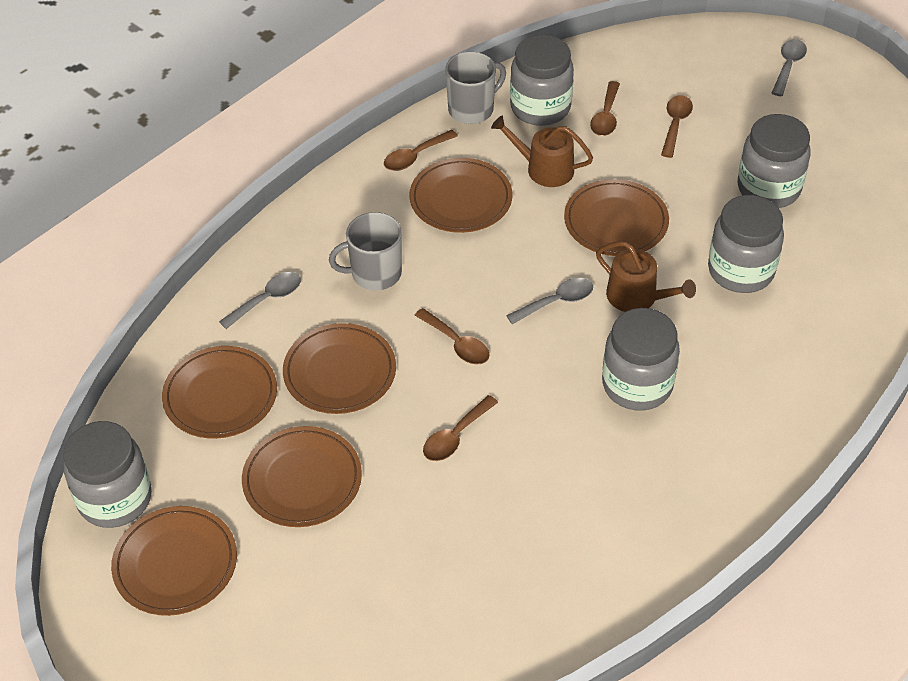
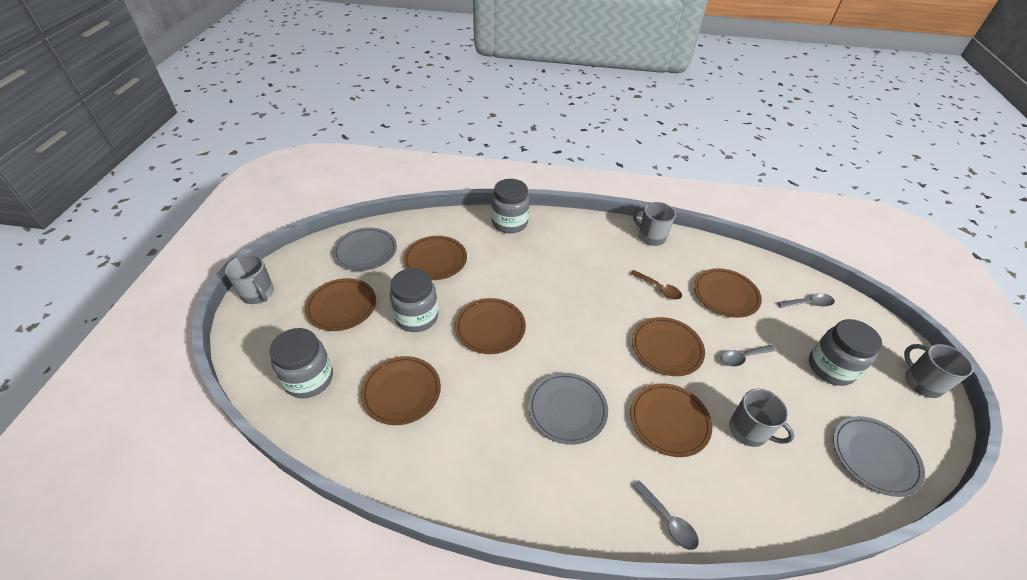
brown plate: [111,506,237,616] [162,346,277,439] [242,426,362,527] [283,323,396,414] [409,158,512,233] [564,179,669,256] = 6 -> [305,278,376,331] [361,356,441,425] [404,236,467,280] [455,298,526,354] [630,383,712,457] [632,317,705,376] [694,268,762,318] = 7
brown spoon: [384,130,458,171] [415,308,490,365] [423,395,498,461] [590,81,620,136] [661,95,693,158] = 5 -> [630,270,682,300] = 1
brown watering can: [491,115,593,187] [596,241,696,312] = 2 -> none = 0
grey jar: [63,421,152,528] [510,35,574,126] [602,308,680,411] [708,195,784,293] [738,114,811,208] = 5 -> [269,328,333,398] [390,268,438,332] [492,179,530,233] [809,319,882,386] = 4
grey mug: [329,212,402,291] [445,52,506,124] = 2 -> [225,254,274,304] [633,202,676,246] [729,389,795,447] [904,344,973,398] = 4
grey plate: none = 0 -> [333,227,397,271] [528,373,608,445] [833,416,925,497] = 3

